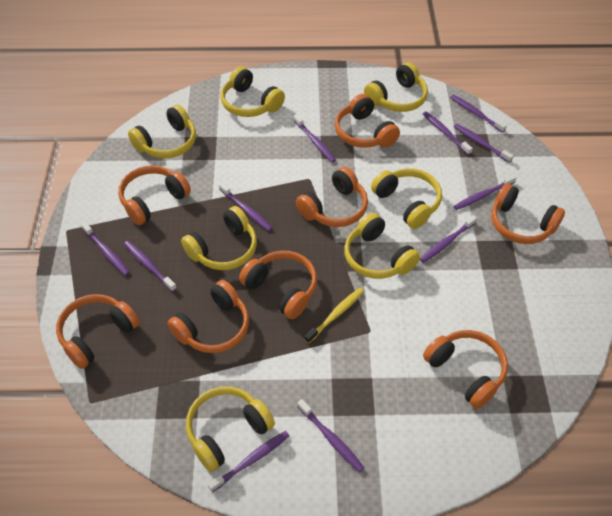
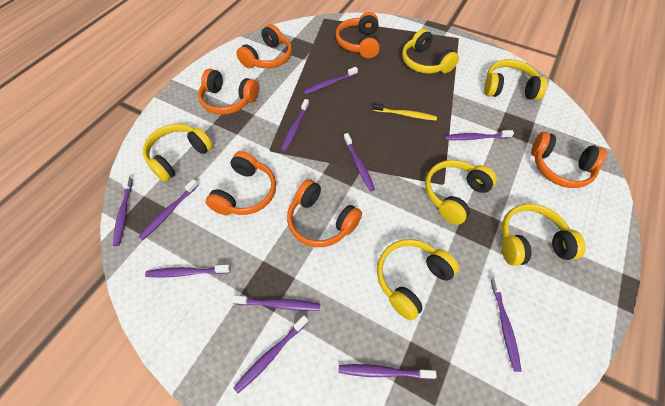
orange headphones: [56,294,140,369] [118,165,191,225] [167,280,249,353] [239,251,317,319] [296,167,368,227] [335,94,400,148] [423,330,508,409] [491,183,565,244] = 8 -> [198,69,259,115] [205,151,276,215] [236,24,292,68] [287,179,362,247] [335,12,380,58] [531,132,607,188] = 6
yellow headphones: [128,104,196,158] [181,206,257,270] [186,387,275,472] [220,66,285,117] [344,213,420,279] [364,62,428,112] [371,168,442,229] = 7 -> [143,124,213,182] [377,239,459,321] [402,29,459,74] [425,160,497,225] [484,59,547,100] [501,204,586,266] = 6

